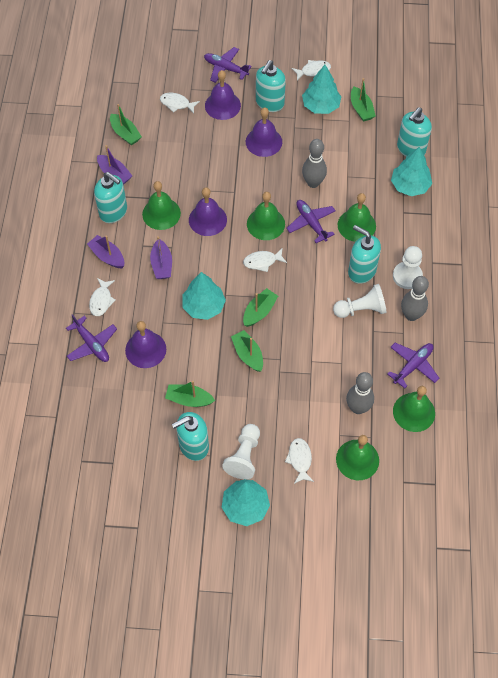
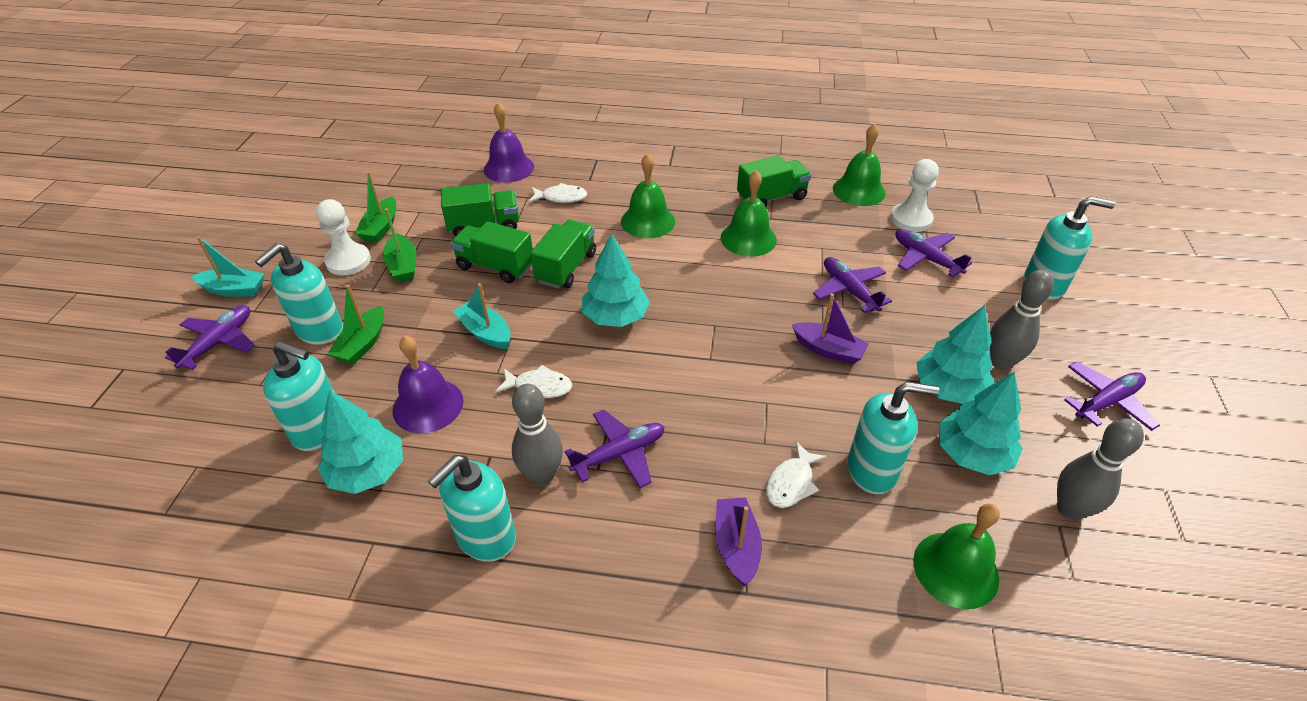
green bell: [142,181,181,230] [247,192,285,240] [336,435,379,480] [338,193,376,242] [393,386,435,432] = 5 -> [621,153,675,238] [721,170,777,257] [833,124,886,206] [913,503,1000,609] = 4
green boat: [110,104,142,145] [165,381,215,407] [231,330,263,372] [243,288,278,327] [351,78,376,122] = 5 -> [327,285,384,365] [355,171,396,243] [383,208,416,282] = 3
green truck: none = 0 -> [441,183,519,237] [450,221,533,283] [530,220,596,289] [737,155,811,207] = 4
purple bell: [125,321,166,368] [189,187,227,236] [205,70,241,120] [246,107,282,157] = 4 -> [392,336,463,433] [484,102,534,183] = 2
purple boat: [87,235,124,268] [97,145,132,185] [150,236,172,279] = 3 -> [715,497,762,586] [792,293,869,364] = 2
purple plane: [66,314,117,362] [204,47,252,83] [286,200,336,243] [387,343,439,388] = 4 -> [165,305,255,370] [565,410,664,488] [813,257,892,313] [895,229,972,277] [1064,362,1160,431] = 5
turquoise boat: none = 0 -> [191,236,265,297] [453,283,510,349] = 2
white fish: [89,278,116,316] [160,93,200,114] [243,249,287,272] [285,438,314,484] [292,60,331,80] = 5 -> [495,365,572,398] [529,183,587,203] [766,441,827,508] = 3
white pawn: [222,424,260,479] [333,284,387,318] [393,246,423,289] = 3 -> [316,199,371,275] [891,159,939,232] = 2

